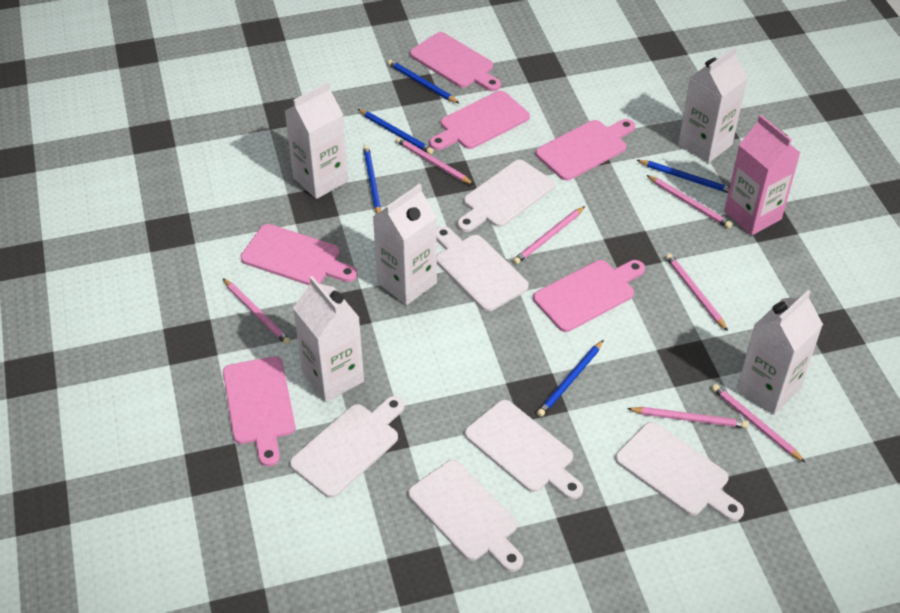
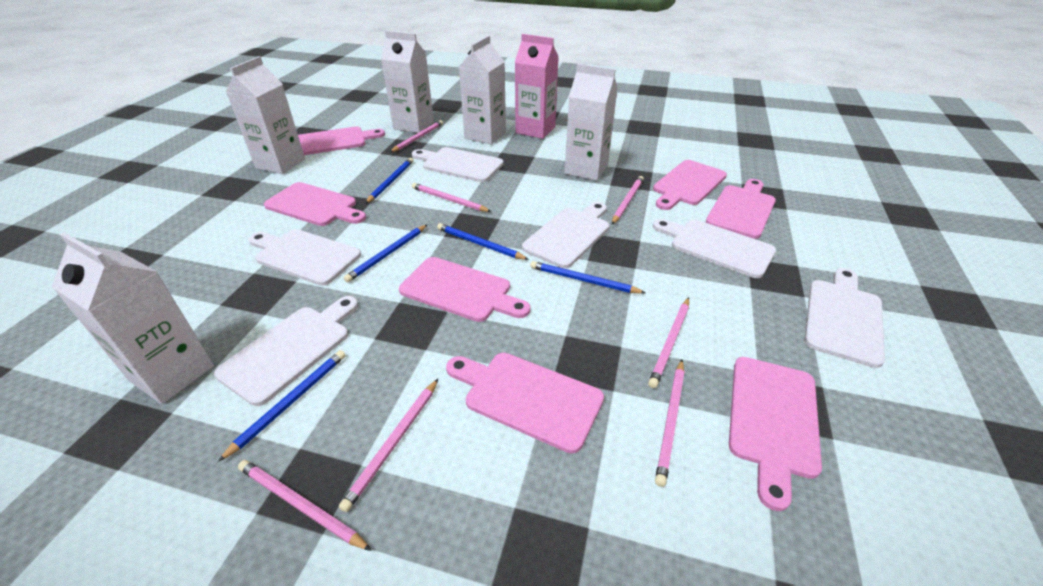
pink cutting board: [223,356,296,467] [241,224,358,285] [410,32,501,91] [429,91,530,150] [533,260,645,332] [536,119,635,181] = 6 -> [264,182,366,226] [298,126,385,155] [399,257,531,322] [446,353,604,454] [653,160,727,210] [706,179,776,239] [729,357,822,511] = 7

